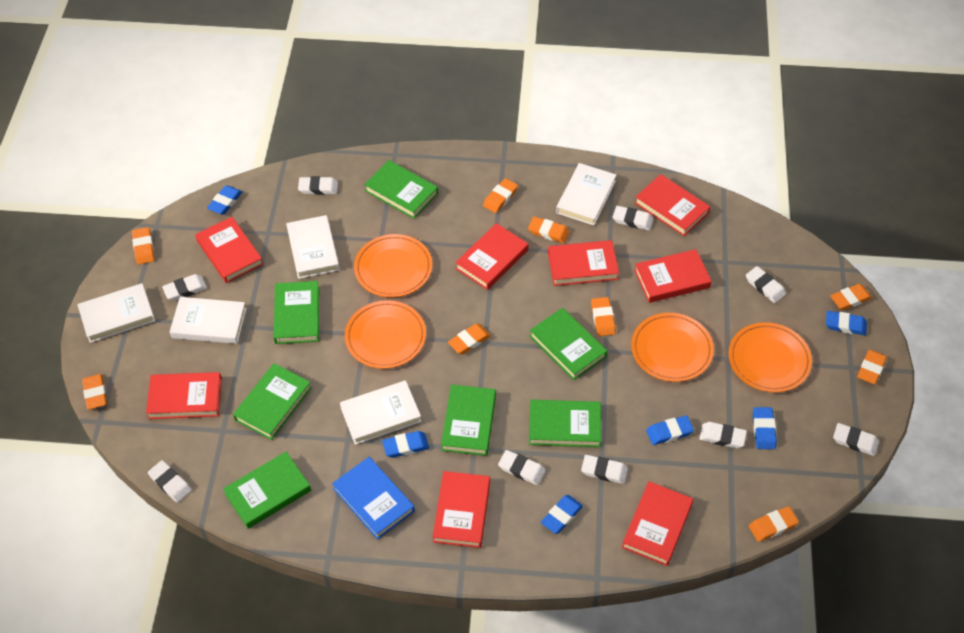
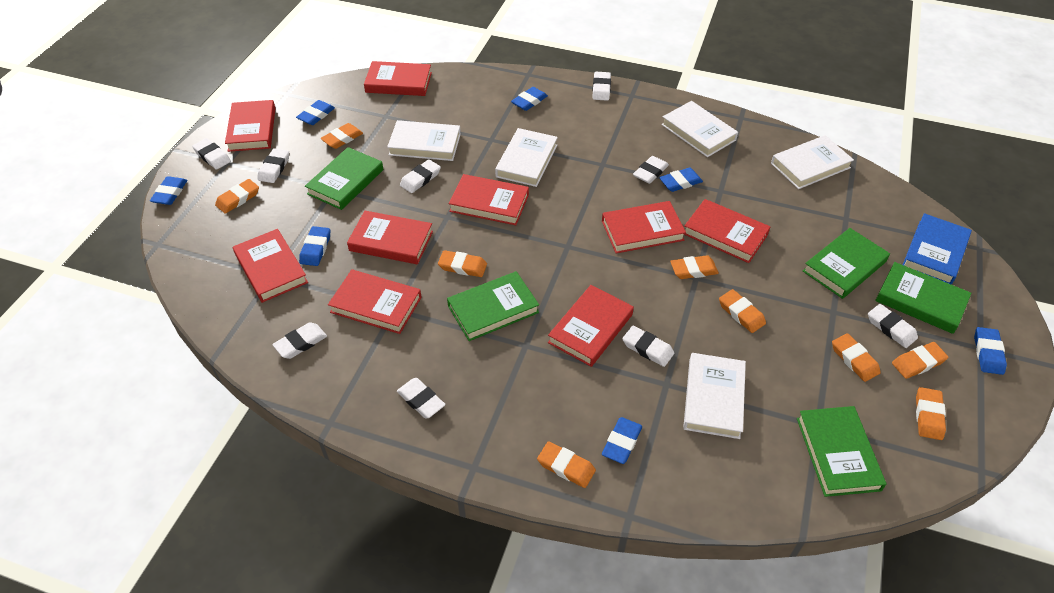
blue eraser: [207,185,242,215] [382,431,429,458] [541,495,583,534] [646,416,694,445] [753,407,777,449] [826,311,867,335] = 6 -> [150,176,188,205] [296,100,335,125] [299,226,330,266] [511,87,548,111] [602,417,642,464] [659,168,703,192] [974,327,1007,375] = 7
green book: [223,452,311,529] [233,363,312,440] [273,281,319,344] [364,160,438,219] [441,385,496,456] [529,400,601,447] [530,308,607,380] = 7 -> [305,147,384,210] [447,271,539,341] [797,406,886,497] [803,228,890,299] [875,262,971,334] = 5
orange plate: [345,300,426,369] [354,234,432,297] [631,313,714,382] [728,322,812,392] = 4 -> none = 0
red book: [146,372,222,419] [195,217,263,283] [433,471,490,548] [455,223,529,290] [548,240,619,286] [622,481,694,566] [634,249,712,303] [635,174,710,236] = 8 -> [225,100,276,152] [233,229,308,303] [328,269,422,334] [347,211,433,264] [364,61,432,96] [449,174,529,225] [548,285,634,367] [602,201,686,253] [684,199,770,263] = 9

